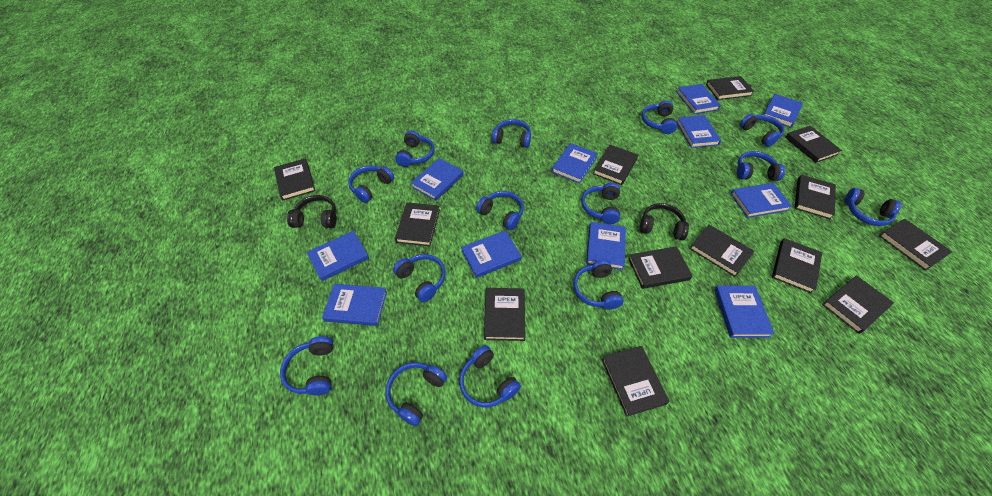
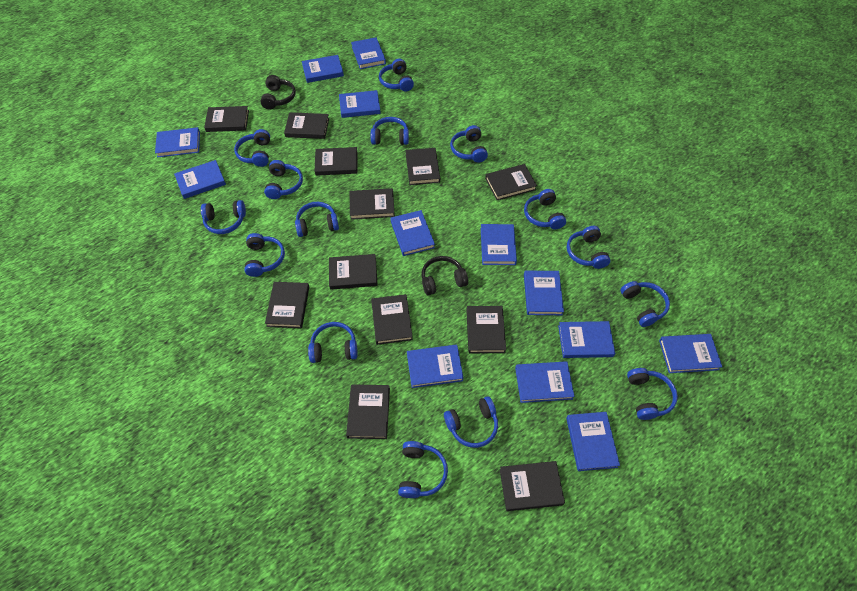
black book: [274,158,316,200] [395,202,440,246] [484,288,525,341] [593,145,638,185] [602,346,669,417] [628,246,693,289] [689,225,755,277] [706,76,754,100] [772,238,822,294] [785,126,842,163] [795,175,836,219] [822,275,894,334] [879,219,952,271] = 13 -> [204,106,249,132] [265,282,309,328] [284,112,329,139] [315,147,358,176] [329,254,377,290] [346,384,390,439] [350,188,395,220] [371,294,413,345] [406,148,440,185] [466,306,506,353] [485,164,537,200] [500,461,565,511] = 12
blue book: [307,231,369,281] [322,284,387,326] [411,158,463,201] [461,230,522,278] [552,143,598,184] [586,222,626,270] [676,84,721,114] [677,115,721,148] [714,286,774,338] [731,183,792,218] [764,94,803,128] = 11 -> [155,127,200,157] [174,160,226,199] [302,55,344,83] [339,90,381,118] [351,37,386,69] [390,210,435,256] [407,345,463,388] [481,224,517,265] [515,361,575,403] [524,270,564,315] [558,321,615,358] [566,412,620,471] [659,334,722,373] = 13
blue headphones: [280,336,333,395] [348,166,394,203] [386,362,447,426] [393,254,446,302] [395,131,435,167] [459,345,521,408] [476,191,524,230] [492,119,531,148] [573,260,624,310] [581,183,620,224] [642,100,677,134] [737,151,785,181] [740,114,784,147] [844,188,902,226] = 14 -> [201,200,246,234] [234,129,270,167] [244,233,285,277] [264,160,303,199] [295,202,339,237] [308,322,358,363] [371,117,409,145] [379,58,414,92] [398,441,448,498] [444,396,498,448] [450,125,488,162] [524,189,566,229] [567,226,611,269] [621,281,670,327] [627,368,678,420] = 15

